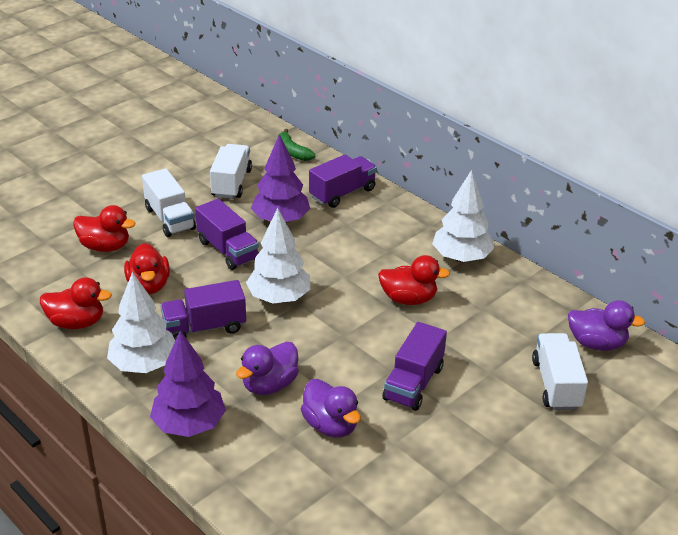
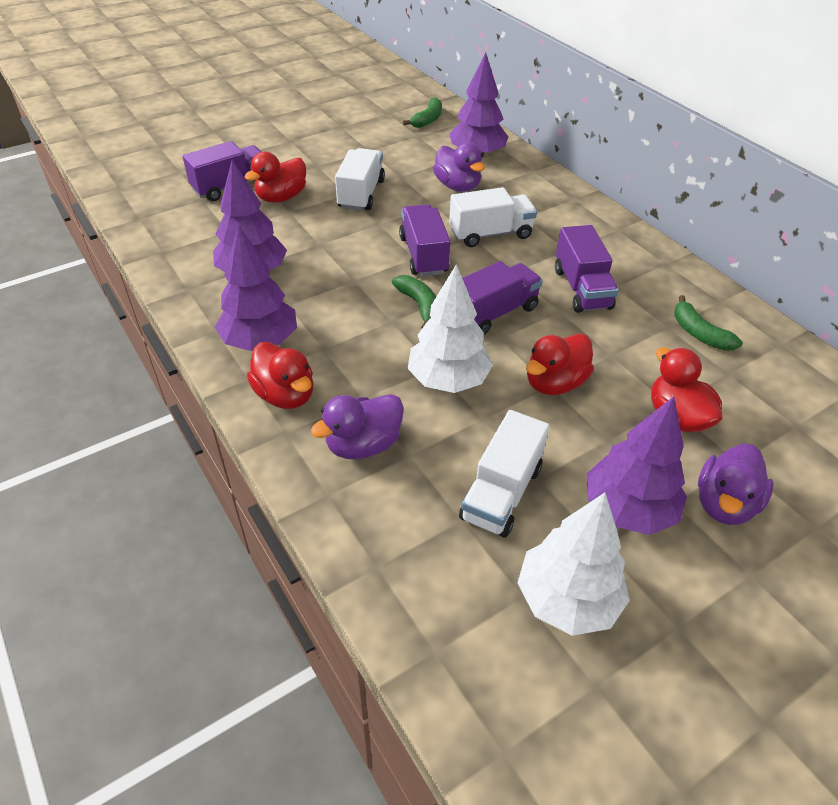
green banana: [278,129,315,161] = 1 -> [392,275,436,328] [403,97,442,128] [674,295,743,351] = 3
purple tree: [150,330,226,437] [251,134,310,223] = 2 -> [213,160,287,272] [215,225,297,351] [449,52,508,157] [587,396,687,535] = 4
white tree: [107,272,175,373] [246,208,310,304] [432,170,494,262] = 3 -> [408,264,493,393] [518,493,630,636] = 2

